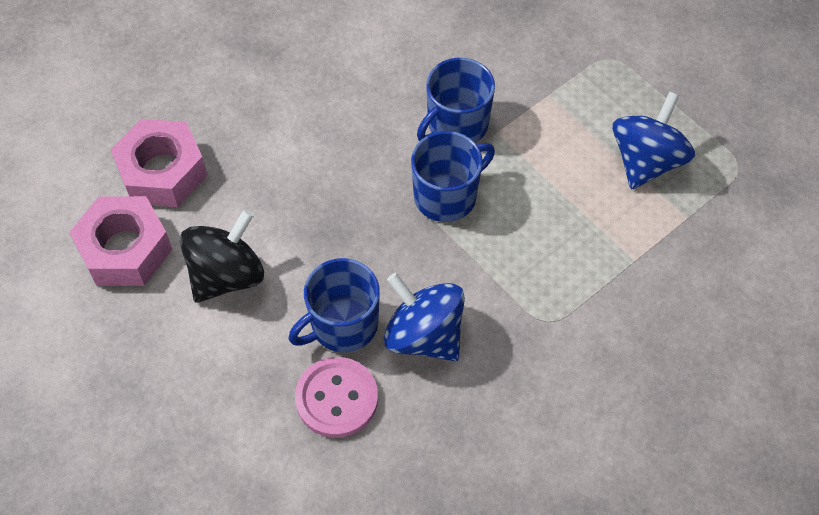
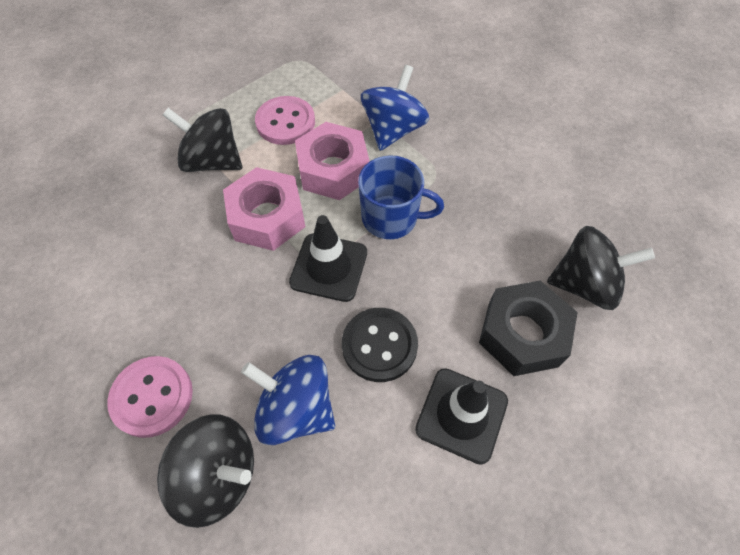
black button: none = 0 -> [342,308,418,382] = 1
black nut: none = 0 -> [479,281,578,376] = 1
black spinning top: [180,210,264,303] = 1 -> [157,414,254,528] [163,108,242,172] [547,226,655,310] = 3
black traffic cone: none = 0 -> [289,215,367,302] [415,368,508,465] = 2
blue mug: [289,258,380,353] [411,131,495,222] [417,58,495,143] = 3 -> [358,155,444,239] = 1
pink button: [295,357,378,438] = 1 -> [107,356,193,438] [255,96,315,145] = 2

